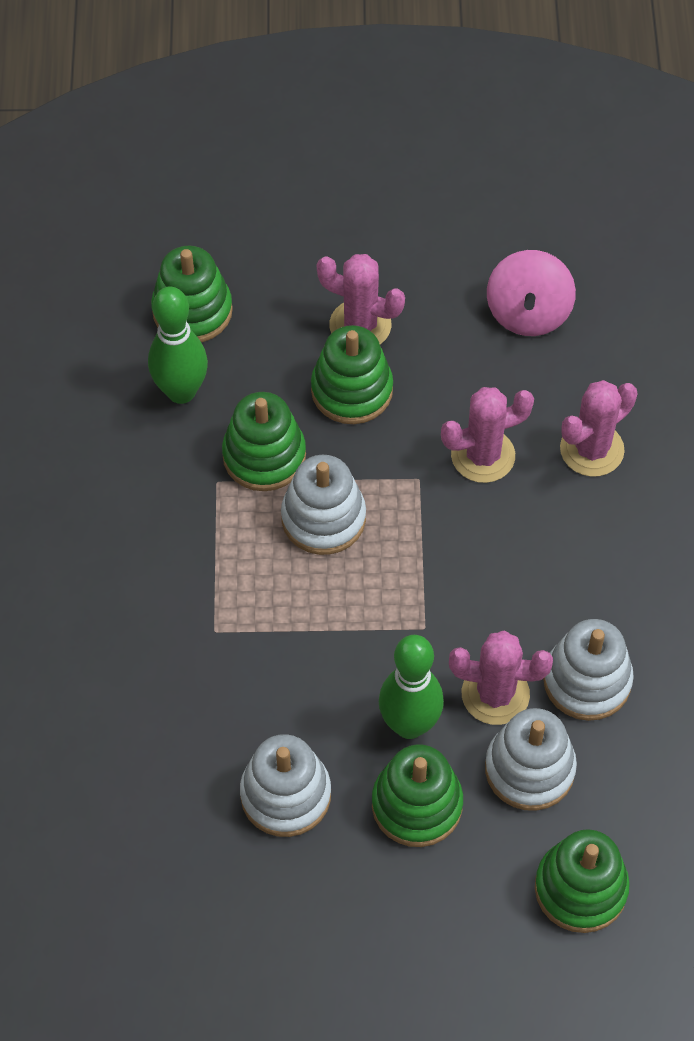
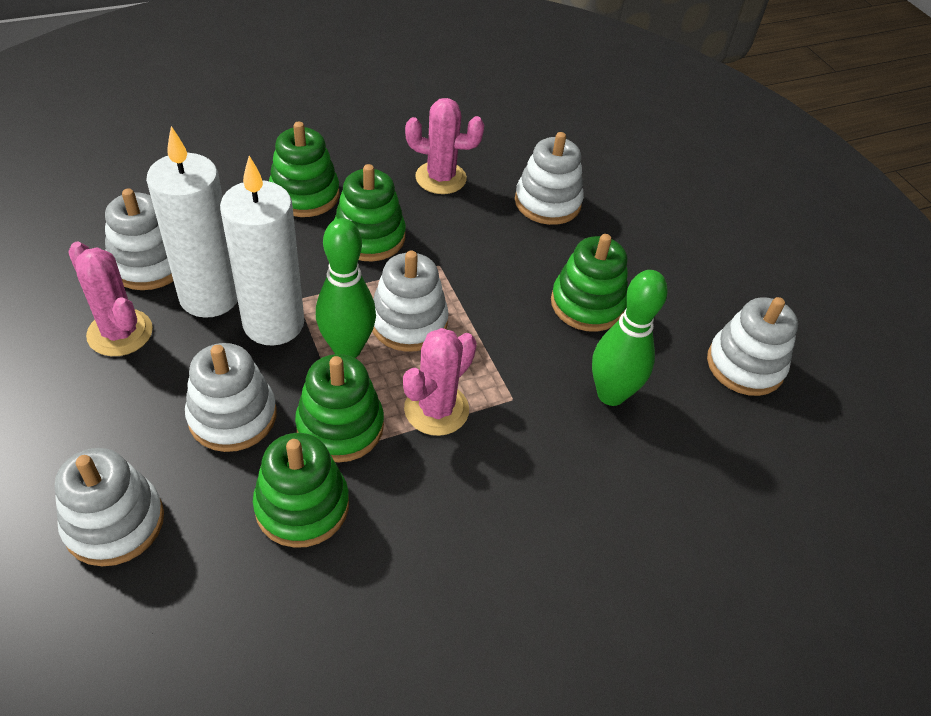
pink cactus: [317,254,405,344] [441,387,534,483] [449,630,553,725] [560,380,637,477] = 4 -> [68,242,153,356] [403,328,477,436] [405,98,484,194] = 3
pink spinning top: [487,250,576,336] = 1 -> none = 0
white candle: none = 0 -> [146,126,238,318] [220,156,304,346] = 2
white stacking toy: [240,734,331,837] [281,455,366,555] [485,708,577,811] [543,619,634,721] = 4 -> [55,448,164,566] [105,188,173,290] [185,343,277,452] [372,251,449,352] [515,132,584,225] [707,297,798,396] = 6

